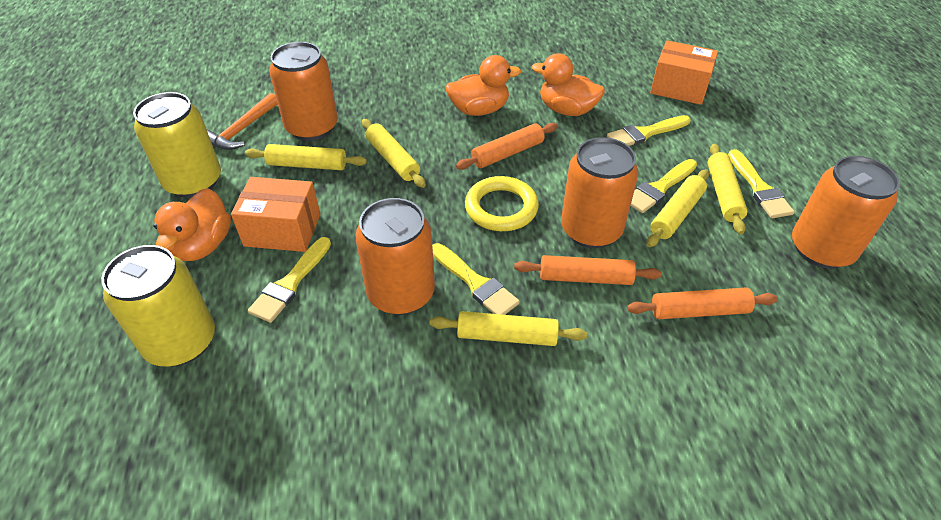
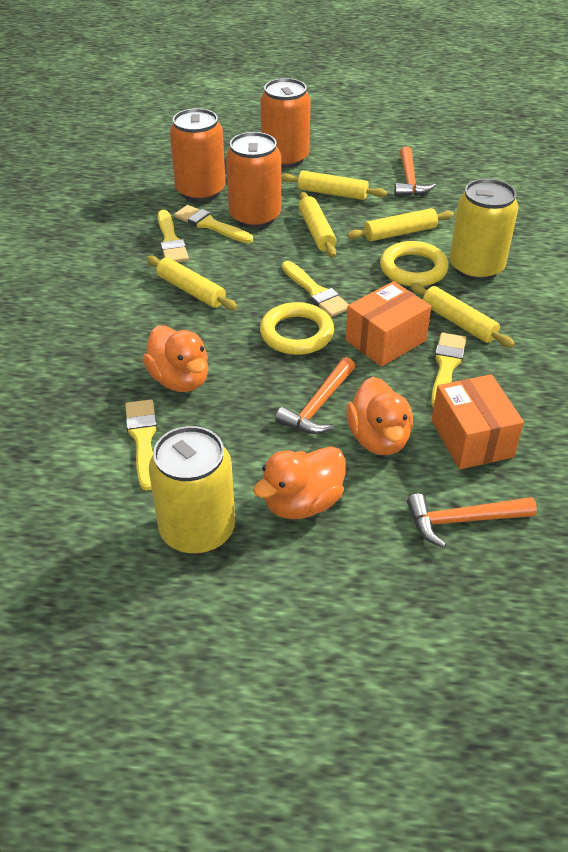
orange can: [269,42,338,141] [355,198,435,315] [561,137,638,248] [792,156,900,269] = 4 -> [170,108,226,202] [226,132,281,229] [260,78,311,168] = 3
orange hammer: [207,93,278,150] = 1 -> [275,357,355,434] [394,146,436,196] [407,493,537,548] = 3
orange rolling pin: [456,123,558,170] [514,255,662,285] [627,287,778,319] = 3 -> none = 0
yellow ring: [465,176,539,231] = 1 -> [260,302,334,355] [380,241,449,286] = 2

